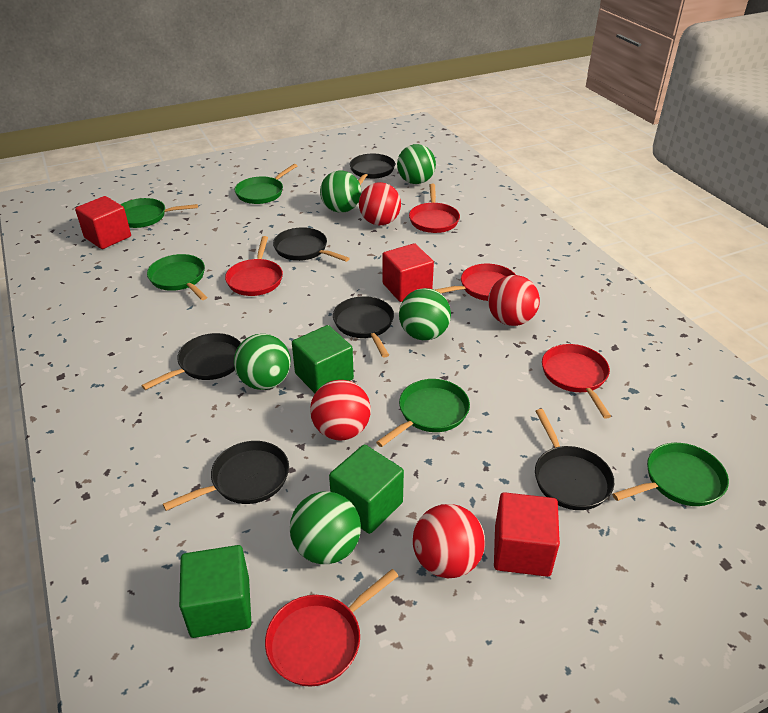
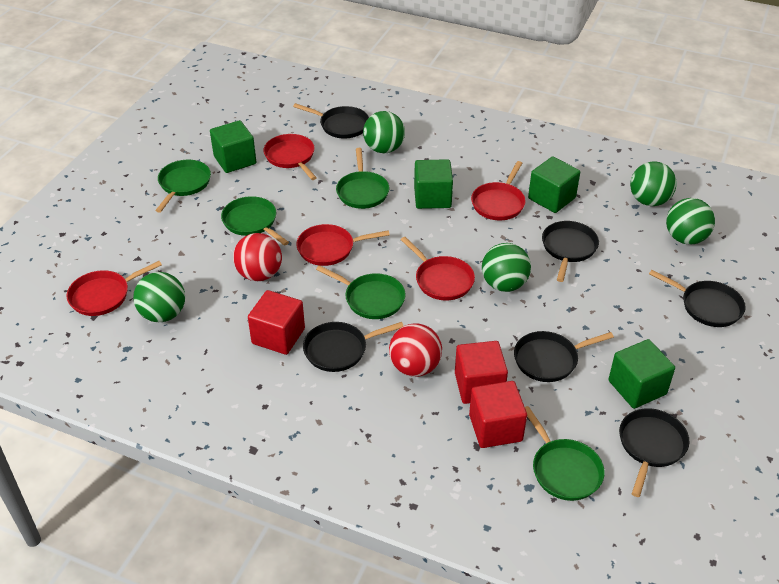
green cube: [179,545,251,638] [292,325,354,393] [329,445,404,534] = 3 -> [210,120,256,173] [414,159,453,209] [528,156,580,213] [608,339,675,409] = 4
red ball: [310,380,371,440] [359,182,401,225] [413,504,485,578] [488,275,540,326] = 4 -> [233,233,282,281] [389,323,442,377] = 2

